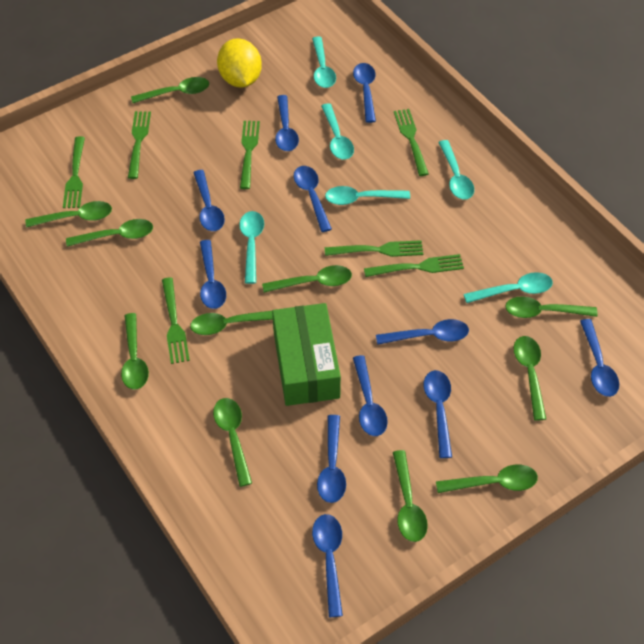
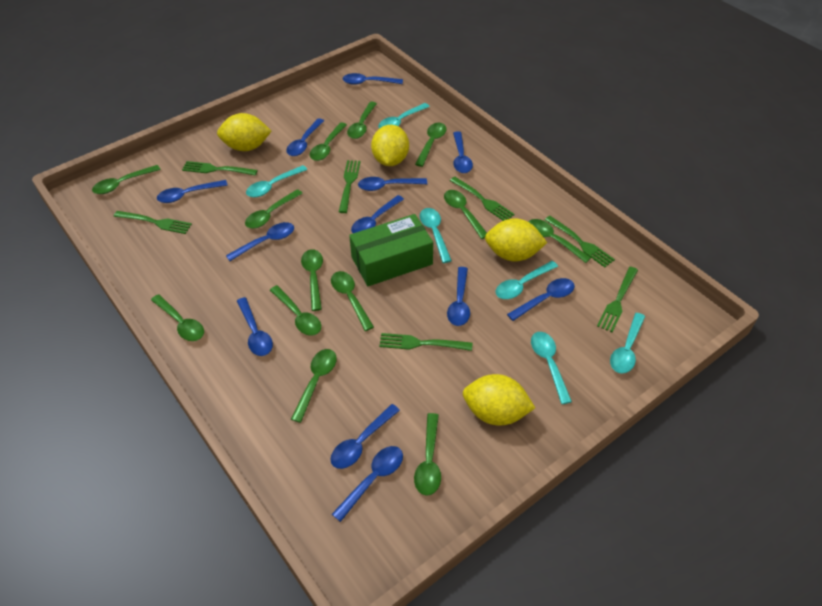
blue spoon: [193,170,225,231] [200,240,226,309] [275,95,299,151] [294,166,332,232] [312,514,343,617] [317,415,346,503] [353,63,376,123] [353,355,388,436] [376,319,469,345] [424,370,452,458] [580,319,619,397] = 11 -> [157,180,228,203] [226,222,294,261] [237,297,273,356] [286,118,324,156] [330,404,400,469] [332,446,403,522] [342,73,403,85] [351,195,404,233] [358,177,427,191] [447,267,470,326] [453,131,473,173] [507,278,575,321] = 12
green spoon: [26,201,112,228] [66,219,153,247] [121,313,149,389] [131,77,209,103] [190,311,273,335] [213,398,252,487] [262,265,352,293] [393,450,428,542] [436,465,538,493] [505,296,597,318] [513,336,546,421] = 11 -> [92,165,161,194] [151,294,204,341] [245,189,303,229] [270,285,321,336] [291,349,337,423] [301,249,323,311] [310,122,347,161] [331,271,374,331] [347,102,377,139] [414,413,441,496] [415,123,447,167] [444,190,487,239] [528,219,591,263] = 13
yellow lemon: [217,38,262,88] = 1 -> [217,113,271,151] [371,125,409,166] [463,374,535,425] [485,218,547,261] = 4

